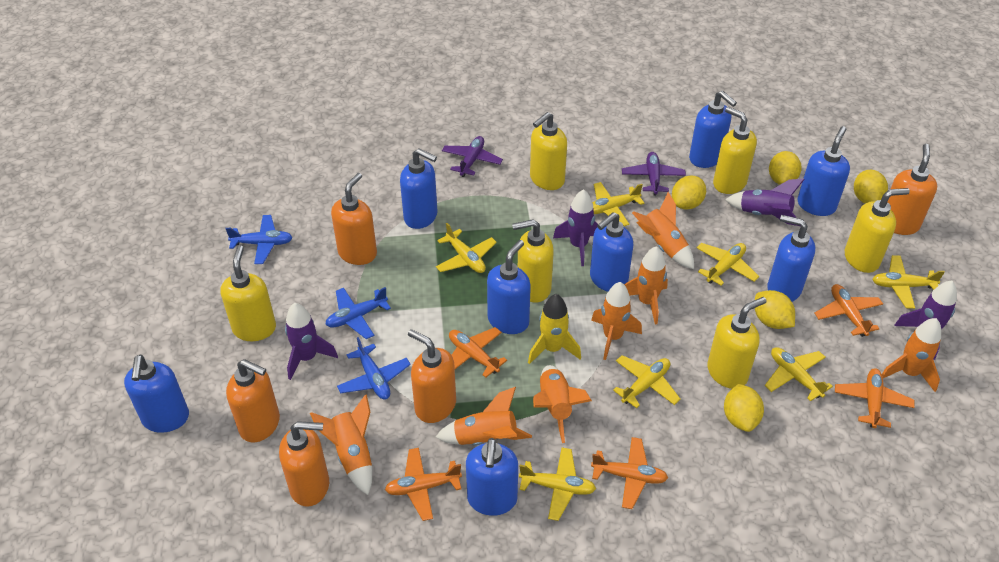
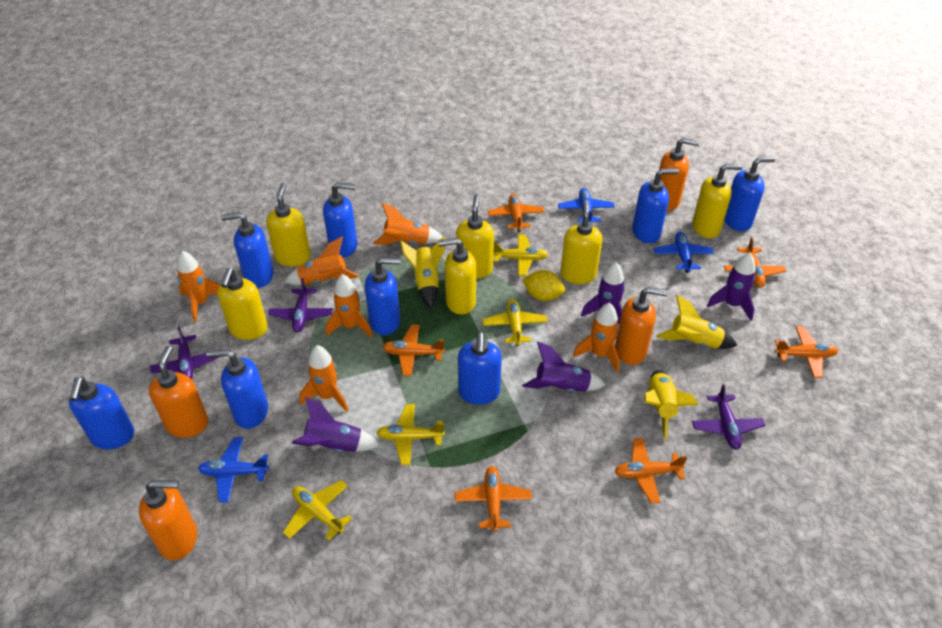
orange plane: [385,448,462,521] [449,327,507,378] [591,437,668,509] [814,284,883,337] [835,368,915,428] = 5 -> [383,324,445,376] [455,466,532,532] [488,194,544,232] [614,438,687,504] [724,237,786,287] [775,326,838,378] = 6
orange rocket: [310,394,372,495] [436,387,532,445] [533,365,592,443] [591,282,642,360] [624,246,668,325] [632,192,694,269] [882,318,941,392] = 7 -> [177,251,220,322] [285,237,359,285] [299,345,348,412] [326,274,372,337] [373,203,442,245] [573,303,620,372] = 6
orange soap dispenser: [226,359,280,442] [279,421,329,507] [331,173,377,265] [408,329,456,423] [888,144,937,235] = 5 -> [139,480,197,560] [149,346,209,438] [615,287,668,365] [659,138,700,211] = 4
purple plane: [442,136,503,177] [622,152,686,196] = 2 -> [150,326,219,379] [268,278,333,332] [692,384,765,449] = 3
yellow lemon: [672,175,706,210] [724,384,764,432] [755,290,795,329] [769,151,802,185] [854,170,888,204] = 5 -> [522,270,565,301] = 1
yellow plane: [436,223,497,273] [519,448,596,521] [592,182,644,226] [613,355,681,408] [696,243,759,286] [765,347,833,401] [872,255,945,309] = 7 -> [283,480,352,540] [376,404,445,465] [483,299,547,346] [493,234,548,276] = 4
yellow rocket: [528,294,581,364] = 1 -> [400,236,445,308] [644,370,699,440] [656,295,738,349] = 3

